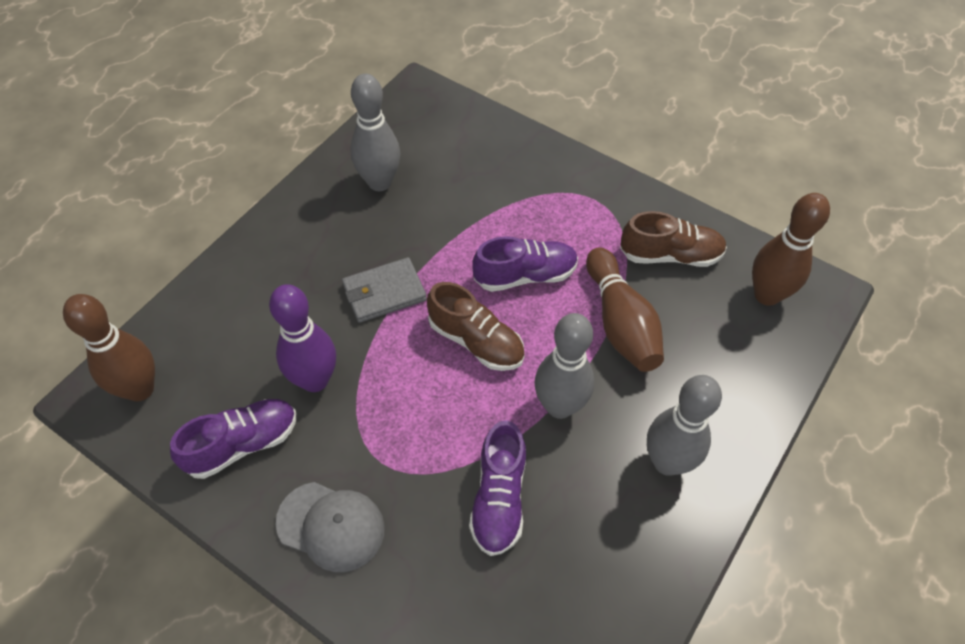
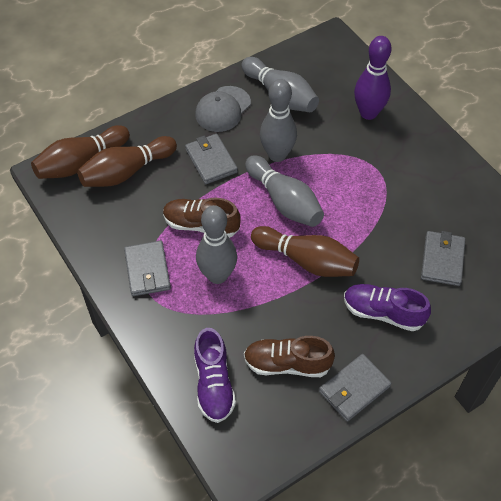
grey bowling pin: [350,74,401,191] [534,313,594,419] [647,375,722,476] = 3 -> [196,205,237,284] [241,57,319,112] [245,155,324,227] [260,79,297,162] = 4
grey wallet: [342,257,427,323] = 1 -> [124,241,171,296] [185,134,238,184] [319,354,392,422] [421,231,465,286] = 4
purple shoe: [170,399,296,479] [469,420,526,556] [472,236,578,292] = 3 -> [194,328,236,423] [344,284,431,331] = 2

